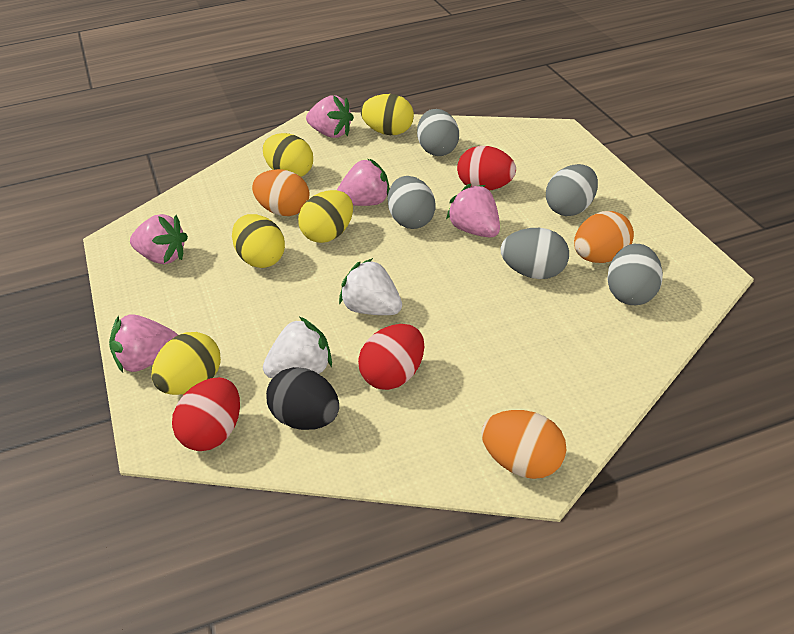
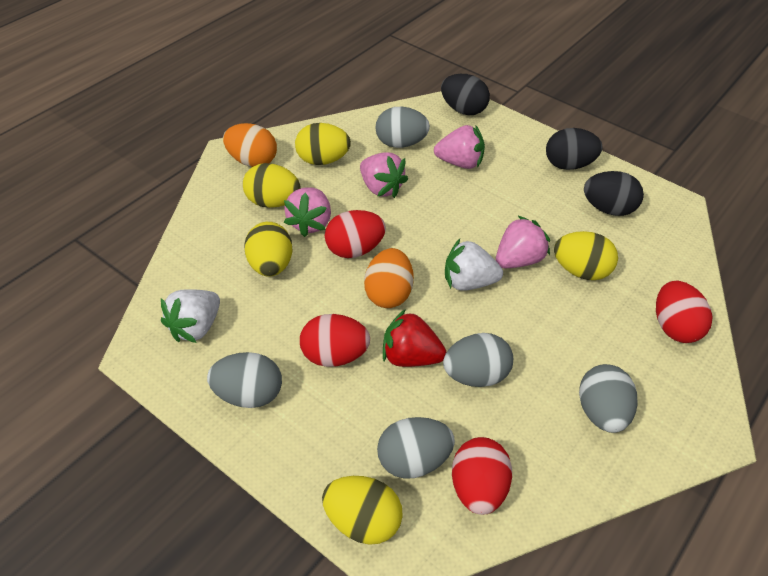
black egg: [266,367,339,430] = 1 -> [441,74,490,115] [546,128,602,170] [584,171,644,216] = 3
orange egg: [252,169,309,216] [481,410,566,479] [574,211,634,263] = 3 -> [223,123,277,167] [364,248,414,308] = 2
pink strawberry: [109,314,178,372] [130,214,188,264] [306,95,354,138] [337,159,389,206] [446,184,500,237] = 5 -> [284,188,331,237] [360,152,408,198] [434,125,485,169] [496,216,550,268] = 4
red egg: [172,377,240,451] [358,324,424,390] [457,146,516,191] = 3 -> [300,314,370,367] [325,210,386,258] [452,437,512,515] [656,281,713,343] = 4
red strawberry: none = 0 -> [383,309,446,367] = 1

